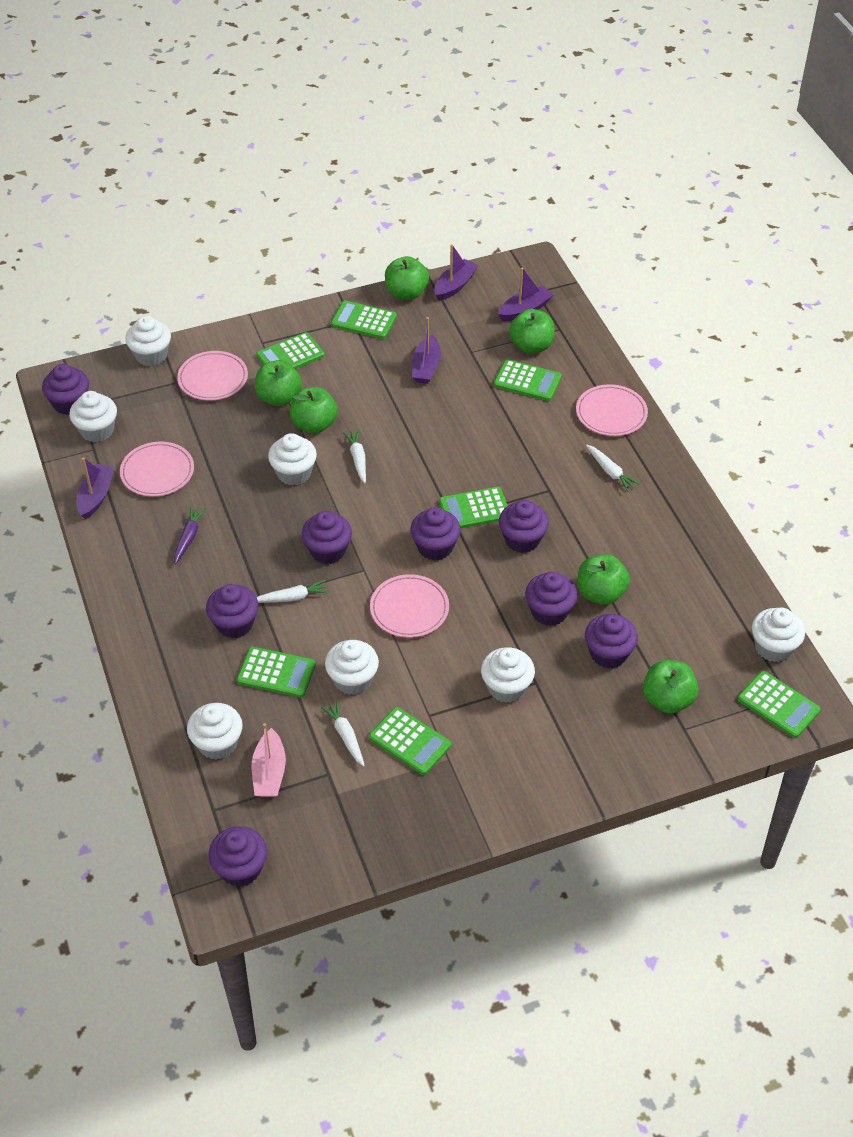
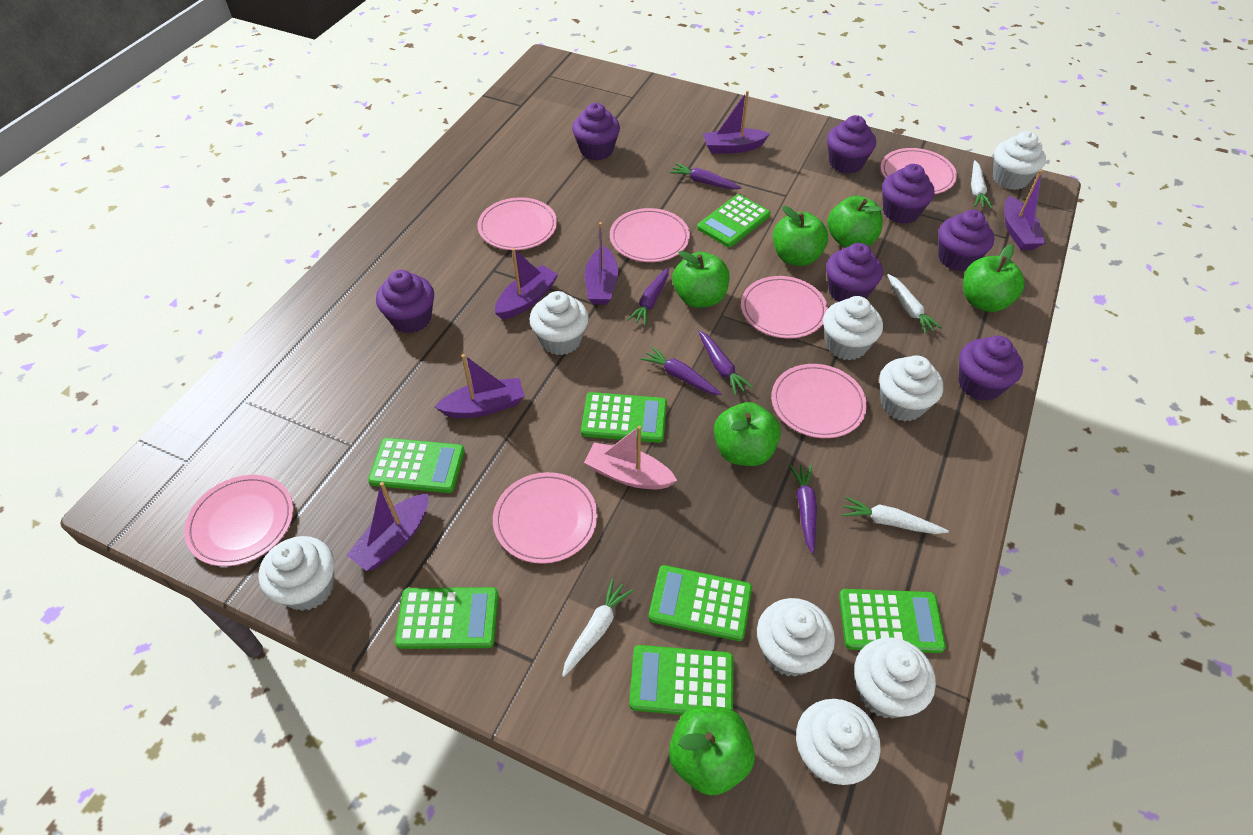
pink plate: [120,442,194,497] [177,351,248,401] [370,574,449,638] [576,384,648,436] = 4 -> [184,475,293,566] [477,197,557,250] [493,472,598,564] [610,208,690,262] [741,276,828,339] [771,364,867,438] [880,148,957,194] = 7
purple boat: [77,457,114,519] [412,317,441,384] [434,244,479,301] [498,267,553,321] = 4 -> [347,482,429,571] [435,354,525,418] [495,248,559,320] [585,222,618,305] [703,91,771,154] [1004,170,1046,250] = 6
purple carrot: [174,506,207,564] = 1 -> [627,267,669,326] [641,347,722,395] [670,163,742,189] [698,330,753,395] [789,465,817,554] = 5
purple cupcake: [42,364,89,415] [206,584,258,638] [209,826,267,887] [302,511,352,564] [410,507,461,561] [499,500,549,553] [525,572,577,626] [585,614,638,668] = 8 -> [376,270,434,333] [572,103,620,160] [826,243,883,302] [827,115,876,174] [882,164,935,224] [938,210,995,271] [959,336,1023,401] = 7
white cupcake: [69,391,117,442] [125,316,171,366] [187,703,243,760] [268,433,317,486] [325,640,379,695] [481,647,535,703] [752,608,805,662] = 7 -> [258,536,334,611] [530,291,589,355] [757,598,835,677] [796,699,881,785] [823,296,883,360] [854,637,936,718] [879,355,943,421] [993,131,1046,190] = 8

